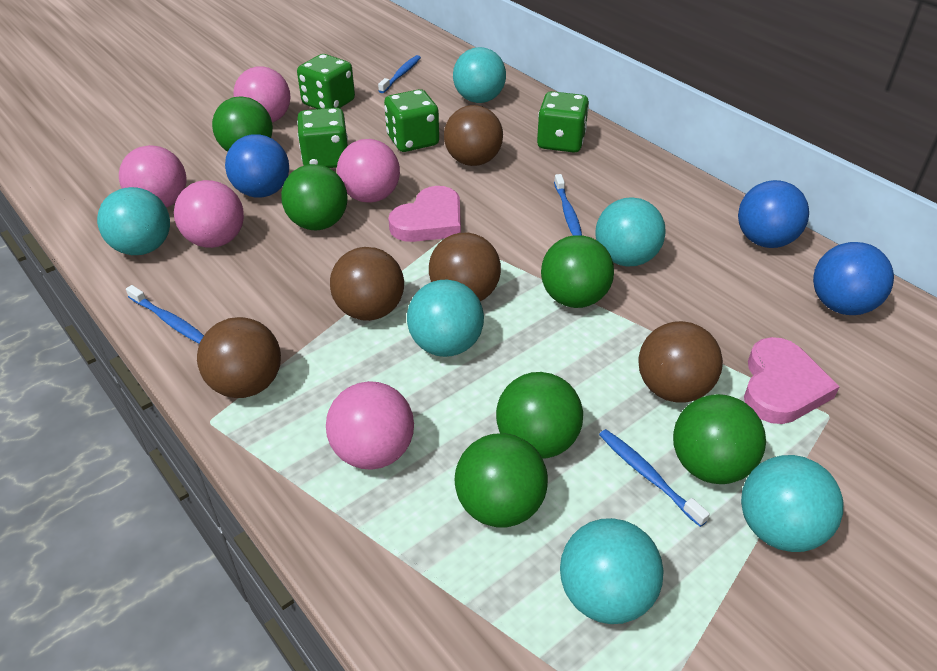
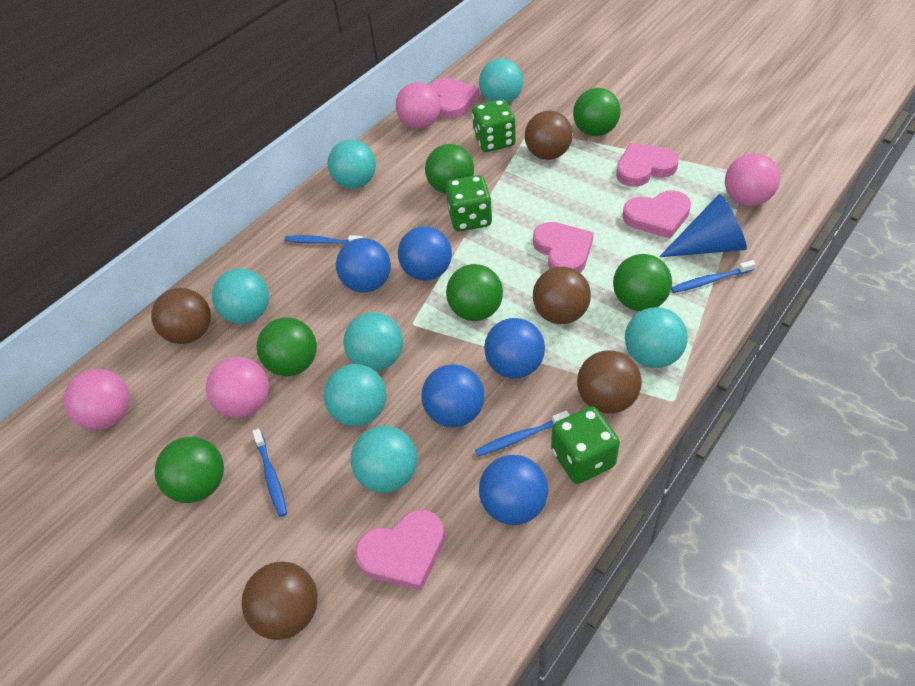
blue ball: [225,134,289,198] [738,180,809,248] [813,242,894,315] = 3 -> [336,238,391,293] [398,226,452,281] [421,364,485,428] [479,455,548,525] [484,318,545,378] = 5
blue cone: none = 0 -> [659,194,747,257] = 1
green dice: [297,54,355,109] [297,108,348,168] [384,89,439,152] [537,91,589,153] = 4 -> [446,175,492,231] [472,99,516,152] [551,406,620,484] = 3
pink ball: [119,145,186,208] [174,180,244,248] [233,66,290,122] [326,381,414,470] [337,139,400,203] = 5 -> [63,369,130,430] [205,357,269,418] [396,82,441,129] [725,153,780,206] = 4
pink heart: [388,186,461,242] [744,337,840,424] = 2 -> [355,509,445,591] [430,78,479,119] [533,222,594,273] [616,143,679,187] [623,190,691,239] = 5
turquoise ball: [97,187,170,255] [407,280,484,357] [453,47,506,103] [560,518,664,624] [595,197,665,267] [741,455,843,552] = 6 -> [212,268,269,324] [324,364,386,426] [327,140,376,189] [343,312,403,371] [351,426,417,493] [479,59,523,104] [625,307,688,368] = 7

